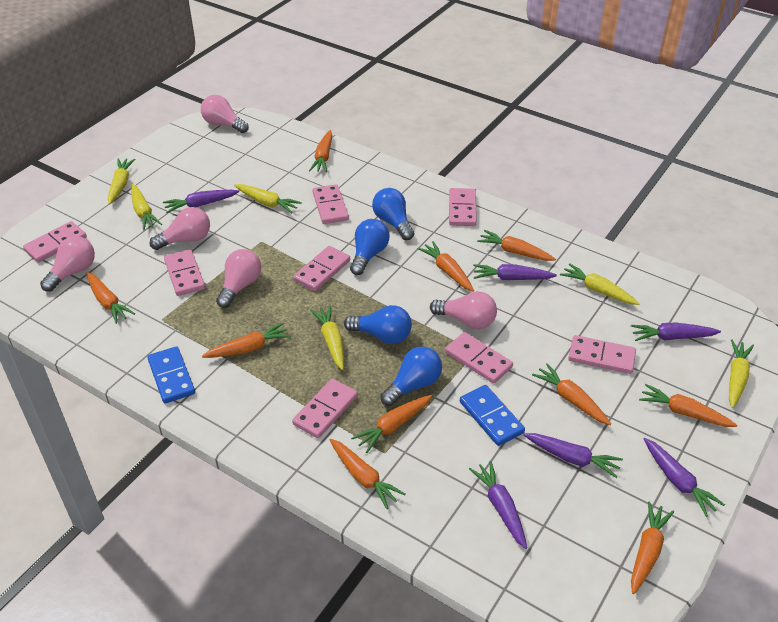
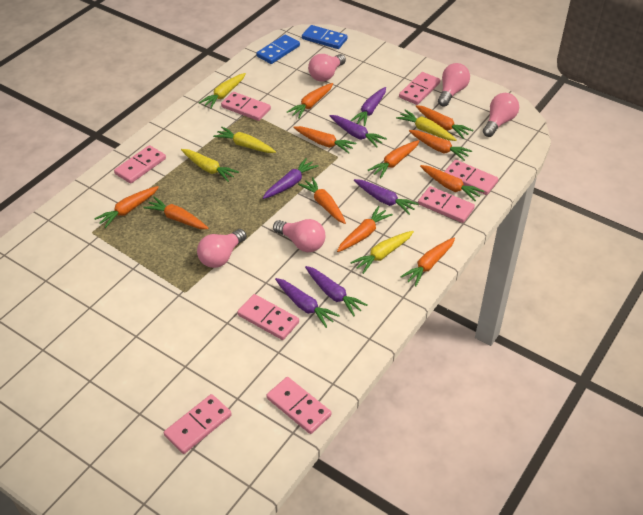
blue light bulb: [344,305,412,344] [350,219,390,275] [372,188,414,240] [380,347,442,406] = 4 -> none = 0
orange carrot: [86,272,135,324] [202,322,291,358] [309,130,333,172] [330,439,405,509] [351,395,432,453] [417,241,474,292] [477,230,556,261] [532,363,611,425] [631,502,674,594] [639,384,737,427] = 10 -> [94,186,159,228] [143,197,209,229] [287,83,333,119] [293,126,356,153] [298,177,346,224] [337,206,393,252] [368,140,419,179] [400,238,455,287] [409,130,472,161] [416,105,473,139] [420,165,484,201] = 11
yellow carrot: [108,159,135,204] [131,184,162,230] [234,184,302,213] [310,305,344,370] [560,263,640,305] [729,339,754,408] = 6 -> [181,149,239,182] [199,73,246,109] [213,127,276,153] [350,231,414,274] [396,110,457,141] = 5

